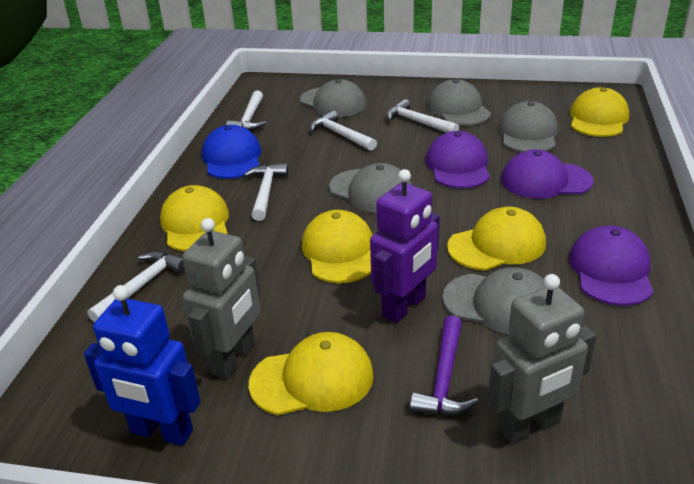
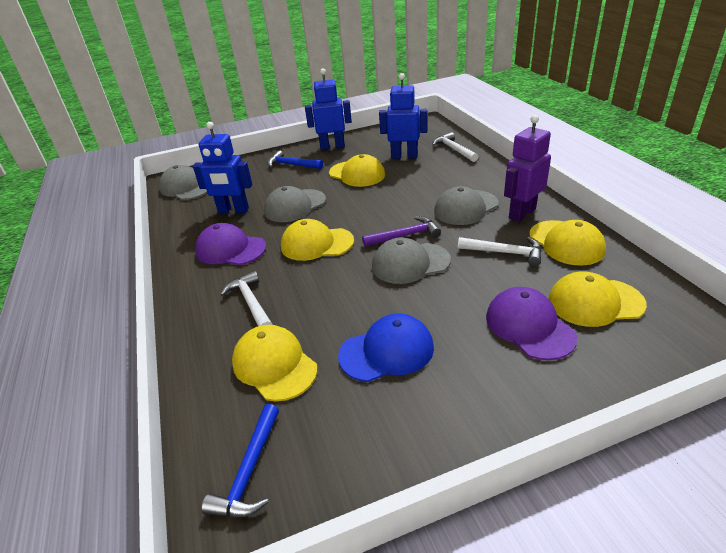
blue hammer: none = 0 -> [201,404,279,517] [267,150,323,169] = 2
blue robot: [84,285,201,446] = 1 -> [193,122,252,213] [305,68,352,150] [379,73,428,159] = 3
grey cap: [300,79,366,117] [329,163,412,213] [428,79,491,126] [443,267,545,335] [498,101,558,152] = 5 -> [159,165,207,200] [264,186,326,222] [372,237,451,284] [434,186,499,225] = 4
grey robot: [182,218,261,379] [488,274,596,443] = 2 -> none = 0
purple cap: [426,131,490,188] [501,149,594,199] [569,226,653,306] = 3 -> [195,223,266,265] [486,287,577,360] = 2
white hammer: [87,251,185,322] [226,91,266,131] [244,163,288,221] [310,110,377,151] [386,99,459,133] = 5 -> [220,271,273,326] [432,132,479,162] [458,237,542,266] = 3

